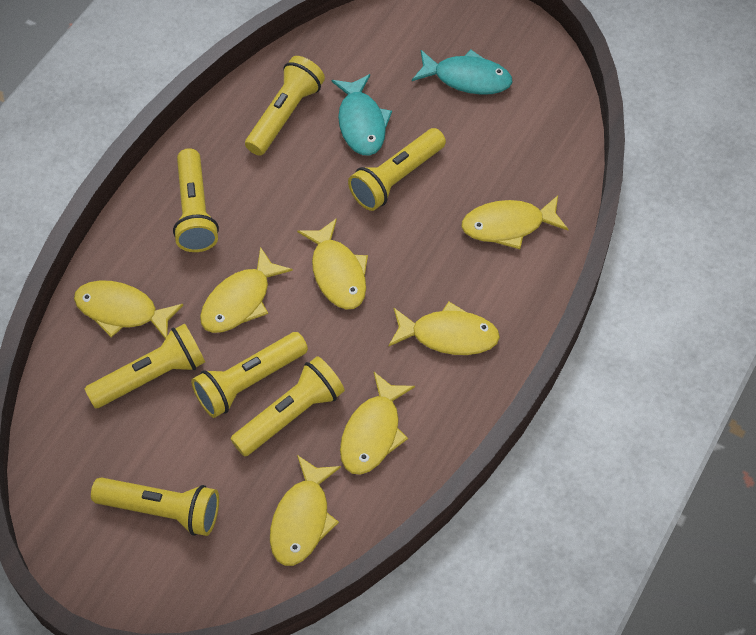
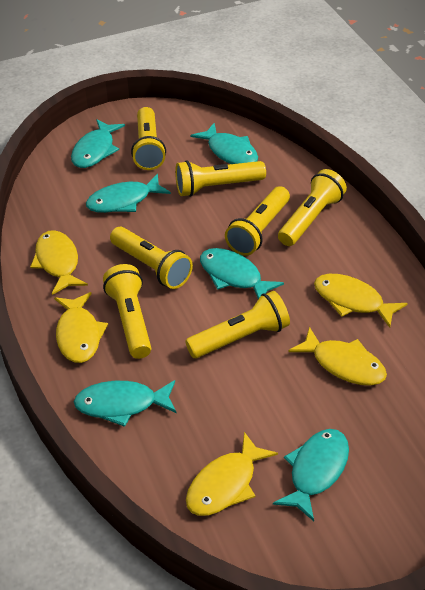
turquoise fish: [331,74,392,156] [412,50,513,95] = 2 -> [71,119,125,168] [74,380,177,427] [86,174,171,213] [190,123,258,164] [200,248,284,299] [273,429,349,521] = 6
yellow fish: [74,280,183,339] [200,247,293,333] [270,455,341,566] [297,218,368,310] [340,372,415,475] [388,302,500,355] [461,195,568,249] = 7 -> [30,230,88,295] [54,292,108,363] [186,432,278,516] [288,327,387,386] [314,274,408,328] = 5

